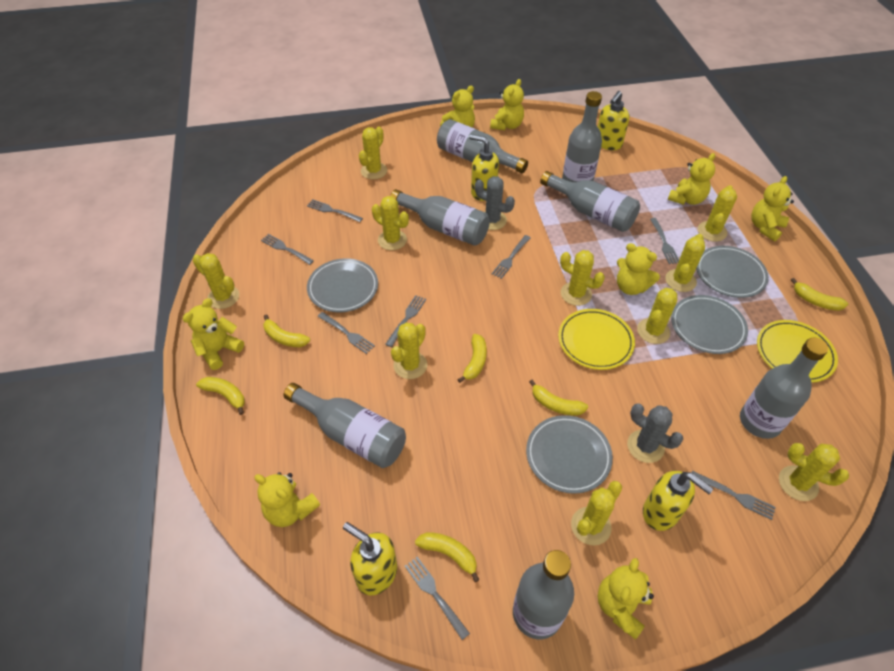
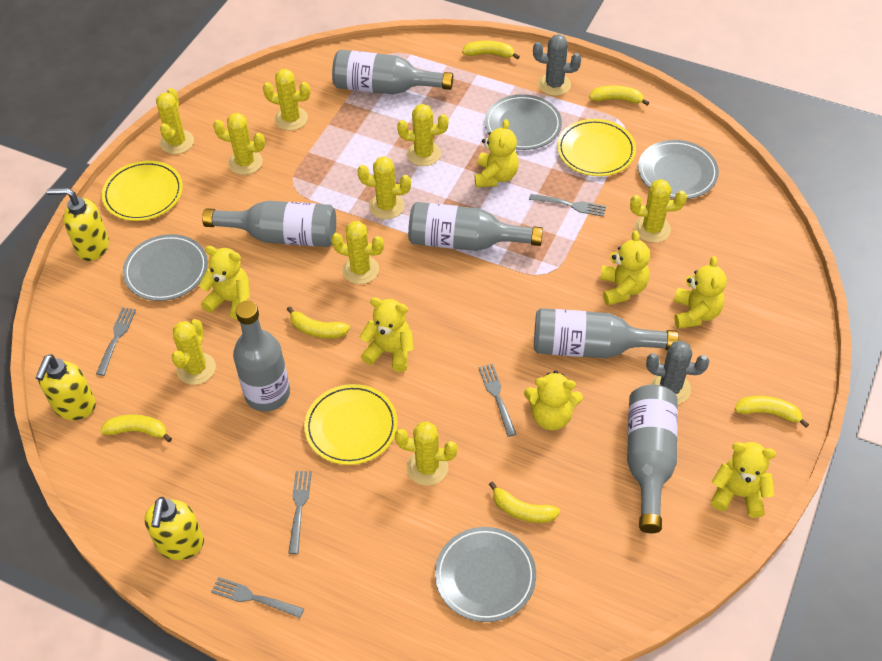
grey bottle: [283,383,406,468] [390,189,490,246] [437,119,528,173] [513,550,574,640] [540,171,640,232] [562,91,602,182] [740,338,828,439] = 7 -> [202,201,336,247] [233,301,290,412] [332,50,453,94] [408,202,543,251] [534,308,678,358] [627,385,678,533] = 6
grey fork: [261,234,314,265] [307,199,363,222] [318,312,375,354] [385,295,426,347] [405,557,470,640] [492,235,530,279] [650,218,679,264] [692,471,776,520] = 8 -> [96,307,136,376] [211,577,304,618] [288,471,312,554] [479,364,516,437] [529,194,606,217] = 5
yellow cactus: [192,253,239,309] [359,127,387,179] [372,196,409,250] [391,322,427,379] [560,250,605,306] [571,481,622,546] [637,288,677,344] [665,234,705,292] [698,185,737,242] [779,443,849,501] = 10 -> [156,88,194,154] [172,319,216,385] [213,113,265,175] [263,69,310,131] [331,221,384,284] [357,156,411,219] [395,421,457,486] [397,104,448,166] [630,179,687,243] = 9
yellow plate: [558,309,635,370] [757,320,838,383] = 2 -> [102,161,183,221] [304,384,398,465] [557,119,636,176] = 3
yellow soap dispenser: [343,522,397,595] [469,134,499,201] [598,91,629,150] [643,471,713,531] = 4 -> [35,354,96,420] [47,188,109,261] [144,497,204,560] = 3
yellow teddy bear: [183,298,244,370] [254,472,320,527] [440,86,475,128] [490,79,524,130] [598,558,654,640] [617,243,660,295] [668,153,715,205] [751,176,794,241] = 8 -> [199,246,250,320] [360,297,414,372] [475,119,519,187] [524,371,583,430] [600,230,650,305] [674,256,727,329] [711,442,776,518] = 7

